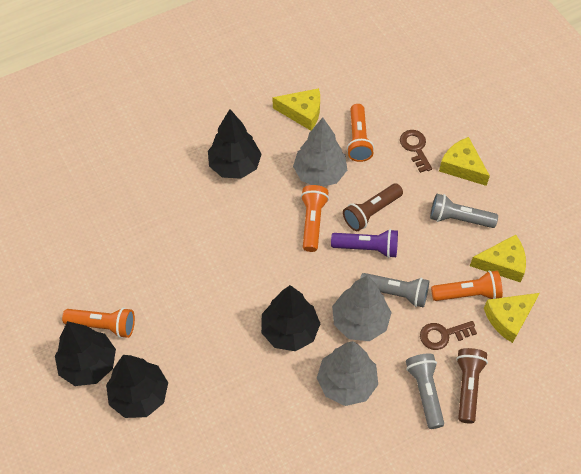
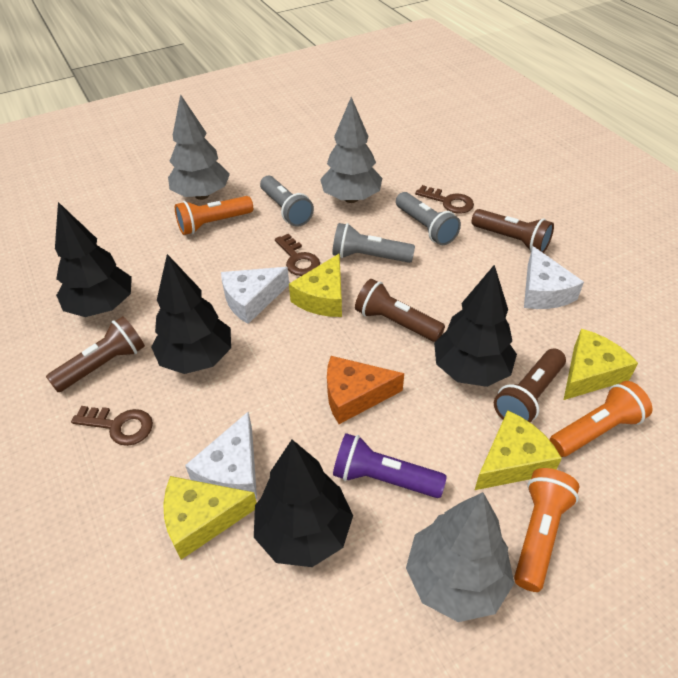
brown flashlight: [343,183,403,231] [456,348,488,424] = 2 -> [46,316,145,392] [355,279,445,342] [471,209,554,253] [494,349,566,422] = 4
brown key: [400,130,432,173] [420,321,477,350] = 2 -> [71,406,153,446] [275,234,320,276] [415,185,474,214] = 3
orange cheese: none = 0 -> [327,356,404,424] = 1
orange flashlight: [62,308,135,338] [301,185,329,252] [347,104,374,162] [431,270,503,301] = 4 -> [175,196,253,235] [514,468,579,592] [549,381,652,457] = 3
white cheese: none = 0 -> [185,412,257,499] [221,267,289,324] [524,246,584,309] = 3

